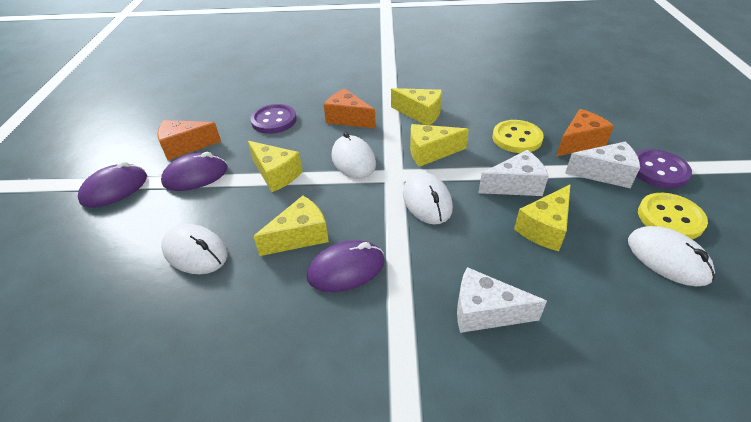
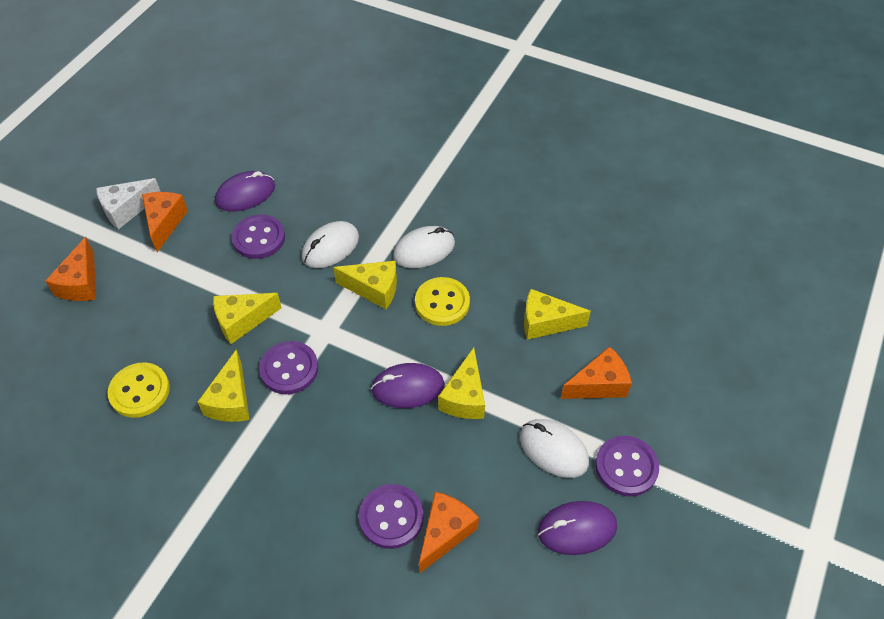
orange cheese: [158,120,221,160] [324,89,376,129] [556,109,614,157] = 3 -> [45,237,96,301] [142,192,188,252] [419,492,479,574] [561,346,632,399] = 4
purple button: [250,104,297,134] [636,149,692,189] = 2 -> [232,215,285,259] [259,341,318,395] [359,484,424,549] [595,436,659,497] = 4
white cheese: [457,267,547,333] [478,150,549,196] [565,141,640,188] = 3 -> [96,178,161,230] = 1
white mouse: [161,224,228,274] [332,132,376,179] [403,172,453,224] [628,226,715,286] = 4 -> [302,221,359,268] [393,226,455,268] [520,419,589,478] = 3

